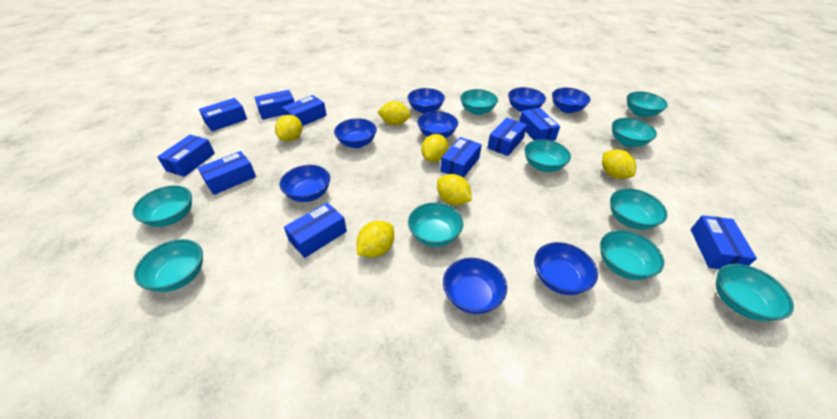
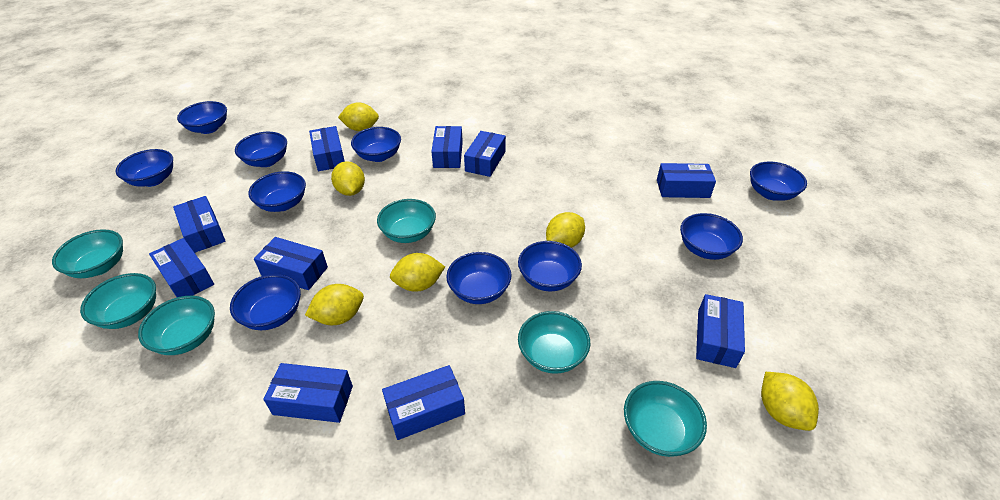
blue bowl: [280,165,330,202] [334,118,377,148] [408,88,445,114] [417,111,458,138] [443,258,507,314] [508,87,546,112] [534,242,598,295] [552,88,591,113] = 8 -> [116,149,173,187] [177,101,227,134] [230,274,301,330] [235,132,287,167] [248,171,306,212] [351,127,401,162] [446,252,511,304] [518,241,582,291] [680,213,743,260] [750,161,807,201] = 10
turquoise bowl: [133,185,192,227] [134,239,203,292] [408,202,463,247] [460,89,498,115] [525,139,571,172] [600,230,664,280] [610,188,667,230] [612,118,657,147] [627,91,668,117] [716,264,794,321] = 10 -> [52,229,123,278] [80,273,156,329] [138,296,215,355] [377,199,436,243] [518,311,590,374] [624,381,707,457] = 6

